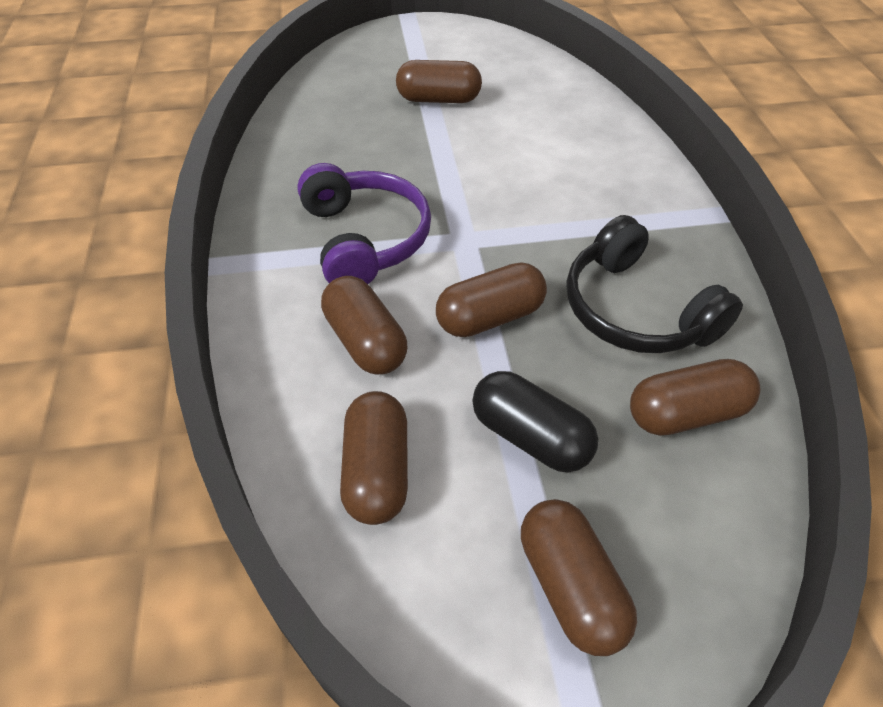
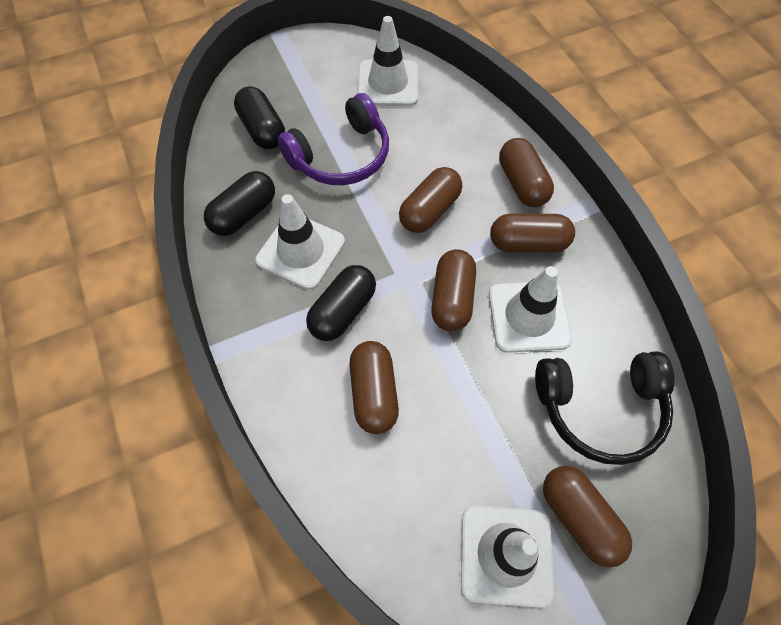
black capsule: [472,371,598,472] = 1 -> [204,171,275,236] [234,86,285,149] [306,265,376,341] = 3
white traffic cone: none = 0 -> [256,194,345,290] [358,16,418,106] [461,506,554,608] [489,266,572,353] = 4

